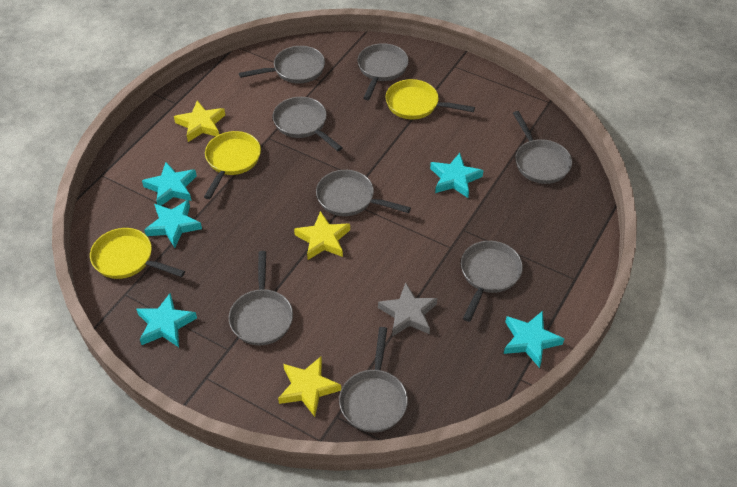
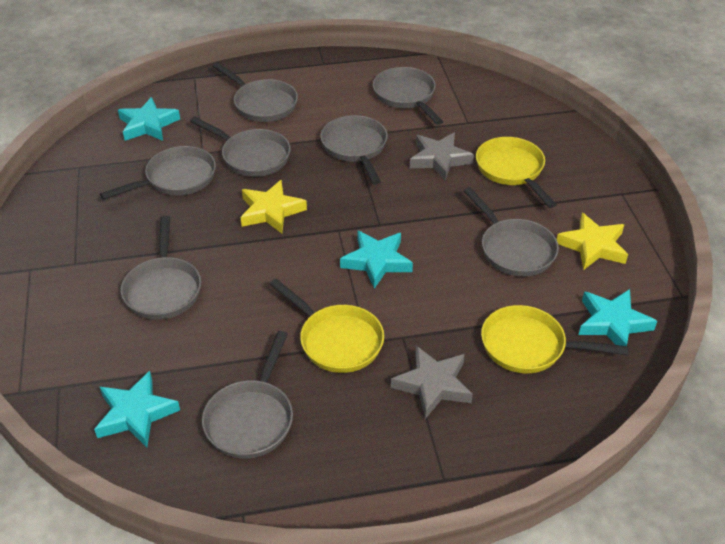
grey star: [378,283,437,337] = 1 -> [391,346,473,419] [410,133,474,181] = 2
turquoise star: [136,293,197,347] [142,162,197,206] [144,200,202,248] [430,153,483,198] [504,311,564,368] = 5 -> [94,371,180,447] [118,97,180,141] [340,230,413,289] [579,289,657,346] = 4
yellow star: [174,101,225,142] [278,357,341,417] [294,211,350,260] = 3 -> [241,180,307,233] [557,213,628,270] = 2

